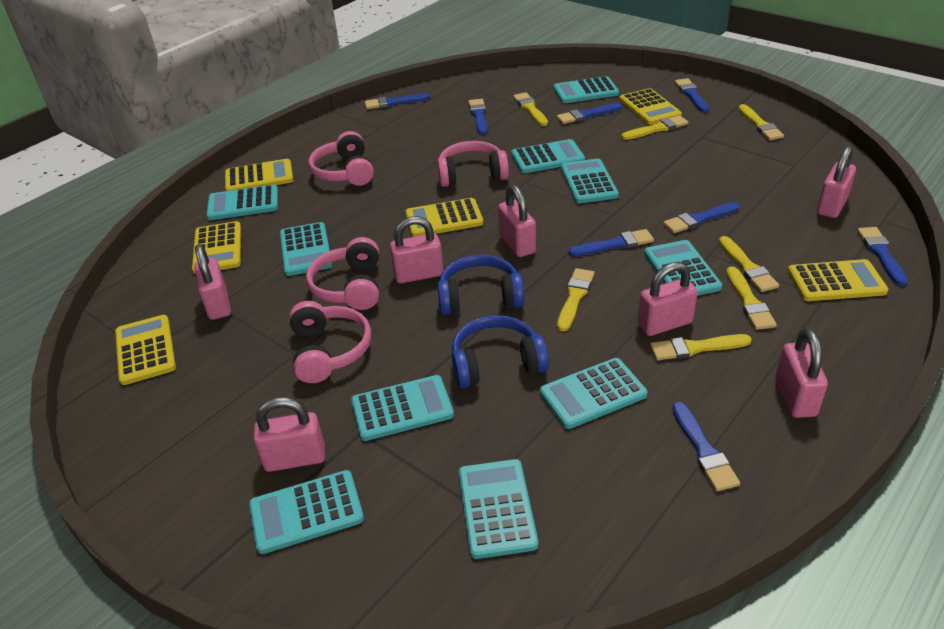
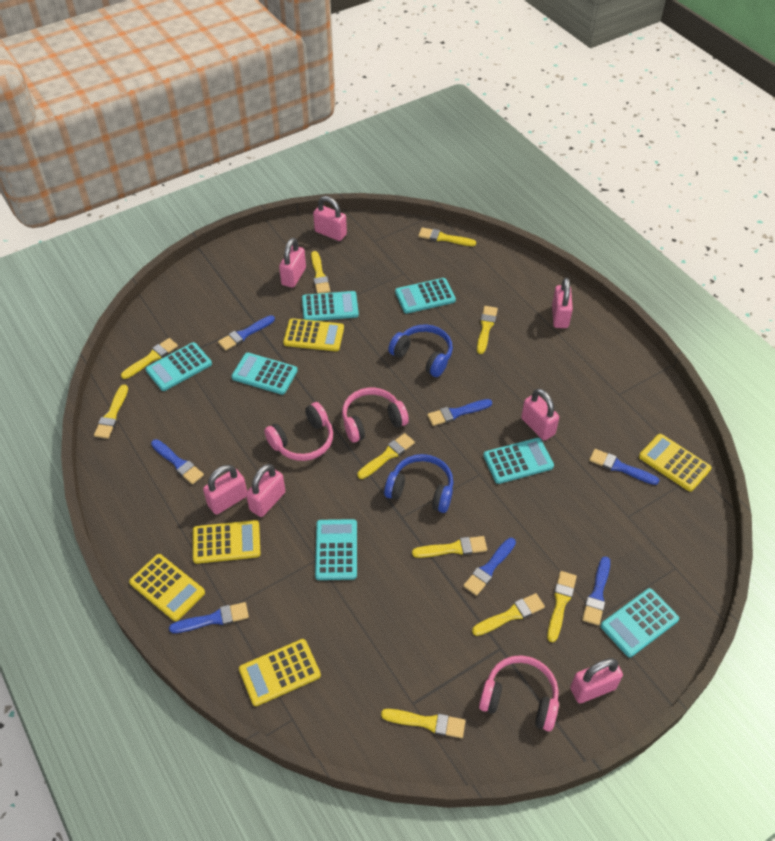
blue brush: [365,93,430,109] [469,99,487,135] [557,103,622,124] [569,229,654,256] [663,202,739,233] [672,402,740,491] [675,78,709,112] [857,227,908,286] = 8 -> [151,439,204,484] [169,602,249,633] [218,315,275,350] [427,399,492,426] [463,538,516,596] [582,557,610,625] [589,449,659,485] = 7
pink headphones: [289,301,371,383] [306,237,379,310] [308,131,374,186] [437,141,509,187] = 4 -> [264,402,333,461] [342,388,409,443] [479,655,559,731] = 3
turquoise calculator: [206,185,278,220] [249,470,364,554] [280,222,332,276] [351,375,454,441] [459,459,538,559] [511,139,585,173] [540,358,648,429] [553,76,619,103] [561,159,619,203] [644,240,722,296] = 10 -> [145,342,212,391] [231,352,298,395] [302,291,359,321] [315,519,357,580] [395,278,456,314] [483,438,554,484] [601,588,679,657] = 7
yellow brush: [513,92,548,126] [557,268,594,332] [622,115,688,140] [650,334,752,360] [719,236,779,292] [726,266,777,330] [738,104,784,140] = 7 -> [94,384,128,439] [121,338,178,379] [311,251,330,294] [357,433,415,479] [381,709,465,738] [412,536,487,558] [418,227,476,246] [472,593,545,636] [477,306,498,354] [547,571,577,642] = 10
yellow calculator: [115,315,176,385] [192,221,241,274] [225,159,293,191] [405,198,484,237] [619,88,682,125] [788,259,889,301] = 6 -> [129,554,205,621] [193,520,260,564] [239,639,321,706] [283,318,344,351] [639,434,711,492] = 5

